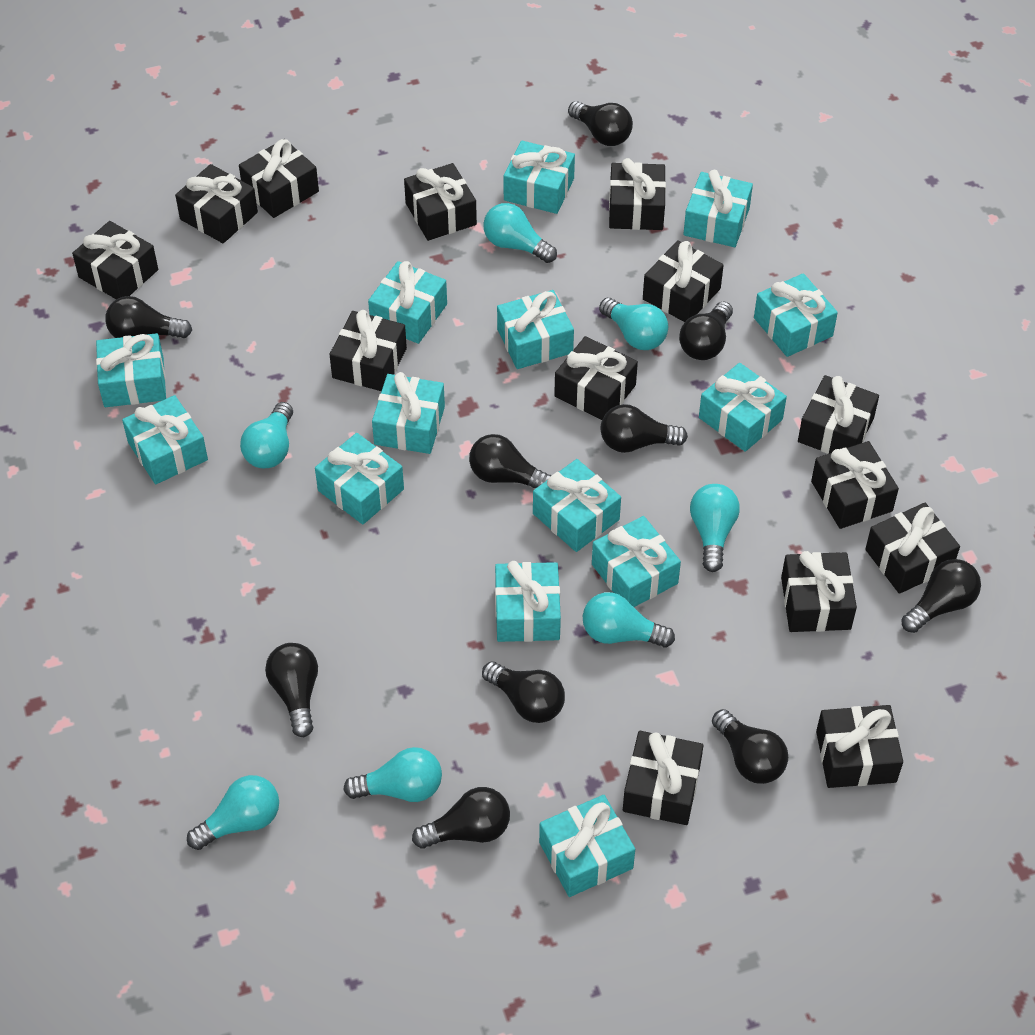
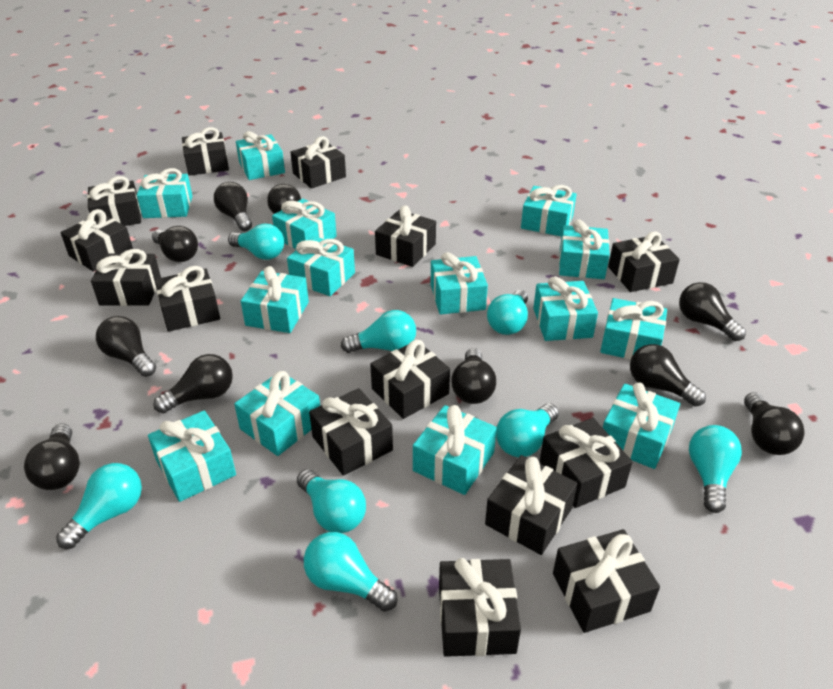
turquoise light bulb: [187,775,279,850] [240,402,293,469] [343,747,442,802] [483,203,557,263] [583,592,675,647] [599,298,668,350] [690,484,740,572] = 7 -> [56,463,142,549] [228,223,284,260] [297,469,366,533] [304,532,397,612] [341,310,416,353] [487,290,528,335] [496,403,559,457] [689,425,742,513] = 8

